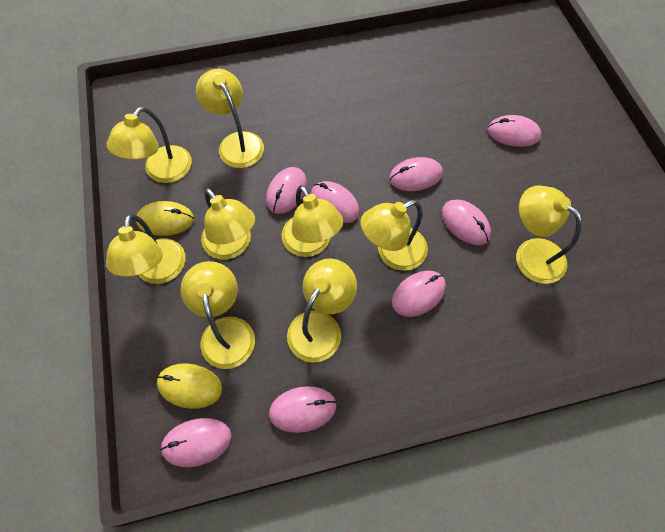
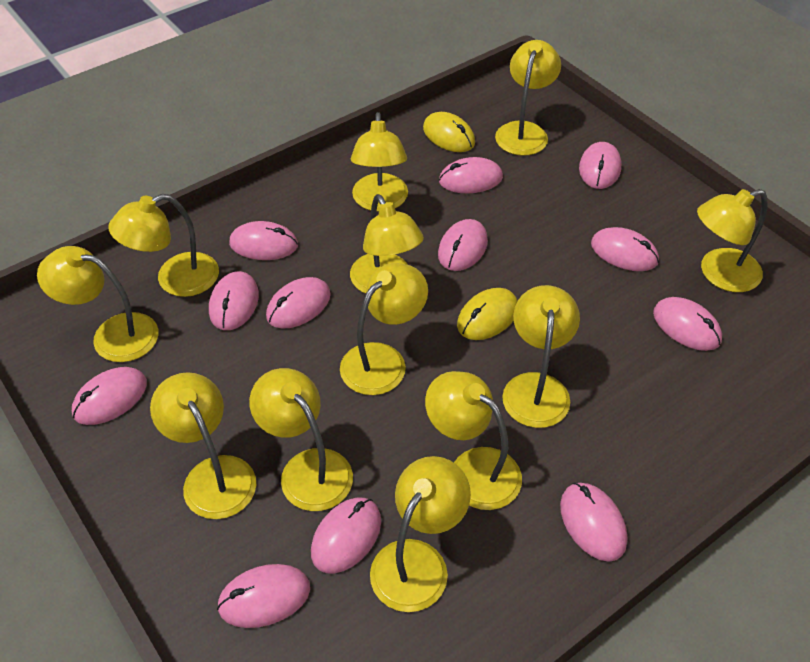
pink mouse: [160,418,232,467] [266,167,307,214] [269,386,337,433] [311,181,360,223] [389,157,443,191] [392,271,446,317] [442,200,491,245] [487,115,542,147] = 8 -> [72,367,147,425] [209,271,259,330] [217,564,310,628] [229,221,298,260] [266,277,331,329] [311,498,381,574] [438,219,488,271] [439,157,503,193] [560,483,627,562] [579,142,621,189] [591,227,659,271] [653,297,722,351] = 12
yellow lamp: [106,214,186,284] [107,107,192,183] [181,261,255,369] [196,69,264,168] [201,188,255,259] [282,185,343,257] [287,259,357,363] [361,200,428,271] [516,185,582,284] = 9 -> [37,246,158,362] [109,194,219,297] [150,372,256,519] [249,368,353,511] [340,263,428,395] [350,194,424,294] [351,112,408,212] [370,456,471,612] [425,371,522,510] [495,40,561,156] [502,285,580,428] [697,189,768,292] = 12

